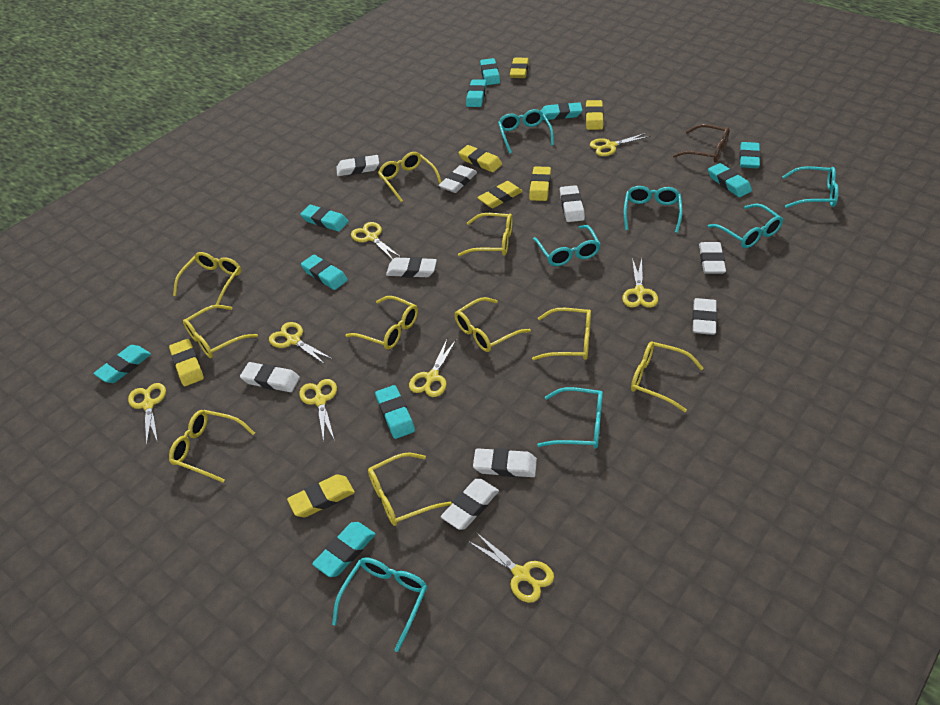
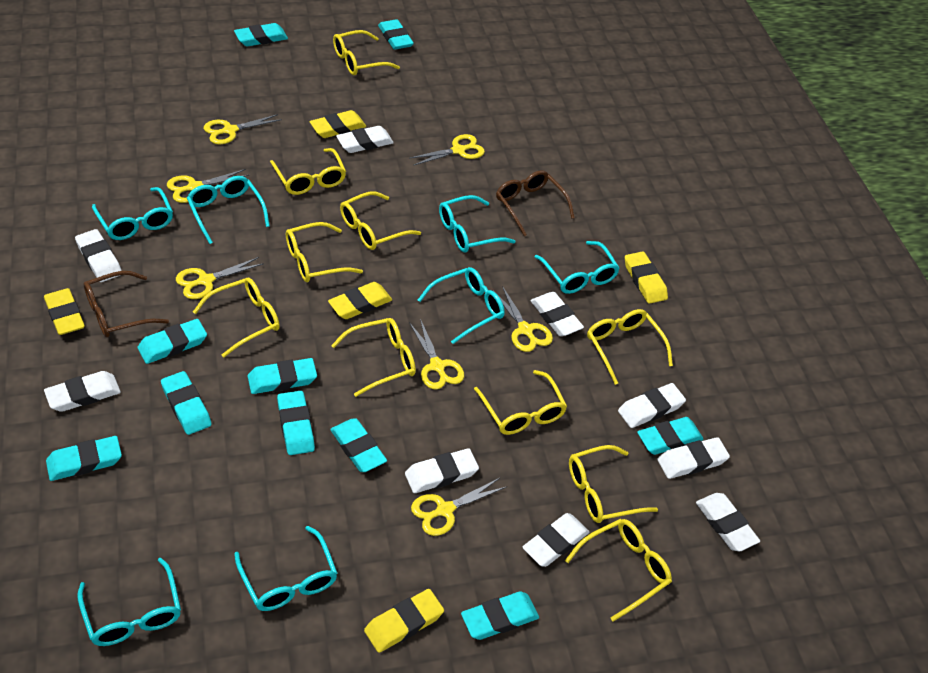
brown glasses: [672,124,730,163] = 1 -> [84,271,169,338] [496,170,575,236] = 2
yellow eraser: [169,339,204,386] [287,474,355,517] [458,145,502,172] [477,181,523,208] [510,58,529,78] [529,166,551,201] [585,100,604,130] = 7 -> [44,288,85,335] [310,110,366,138] [328,282,392,319] [364,589,444,653] [625,251,668,304] = 5
yellow scissors: [128,383,166,446] [269,322,332,364] [299,379,337,443] [351,222,400,260] [409,339,457,397] [468,532,554,603] [590,133,650,156] [622,258,658,308] = 8 -> [167,169,249,203] [176,257,264,299] [204,114,282,144] [409,319,464,389] [410,134,485,166] [411,478,506,536] [492,286,553,352] = 7

